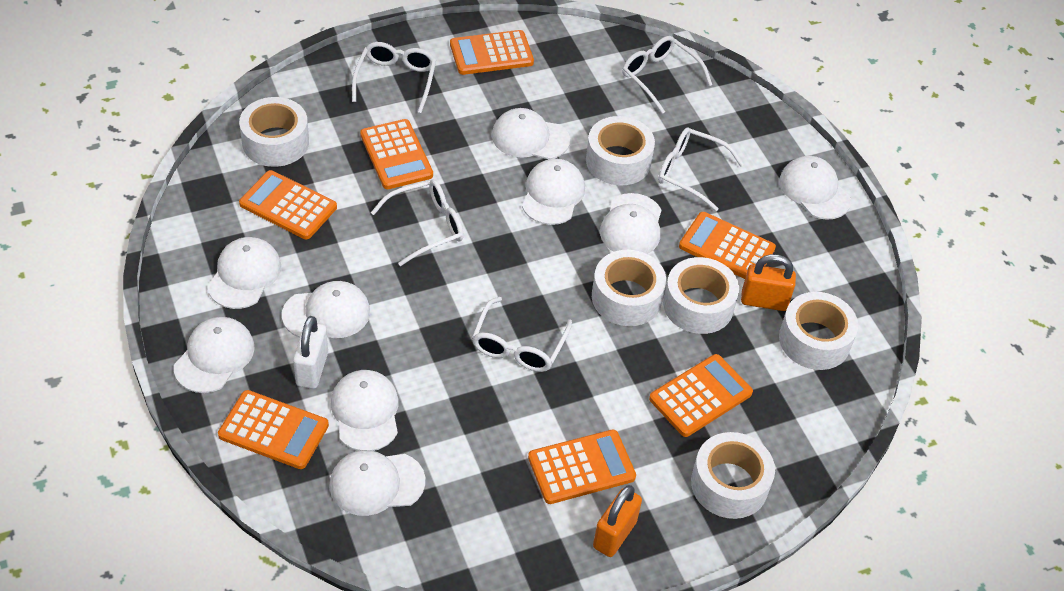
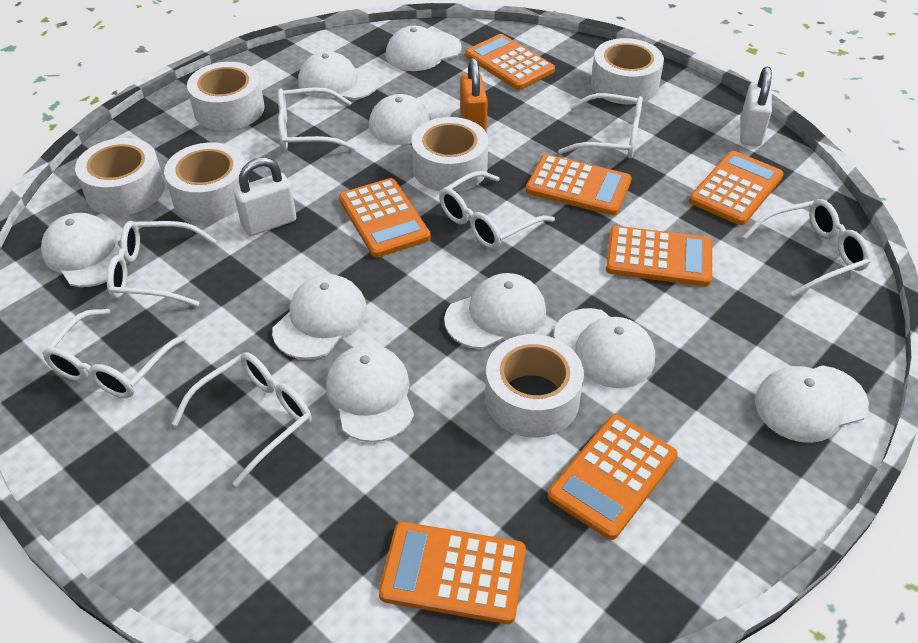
orange padlock: [593,485,642,557] [741,254,796,311] = 2 -> [460,58,488,132] = 1
white glasses: [352,42,436,113] [371,179,464,266] [472,297,572,372] [622,36,712,114] [658,128,744,211] = 5 -> [42,309,188,398] [107,221,217,307] [172,352,311,487] [278,87,356,150] [439,171,555,249] [558,93,643,158] [742,199,870,297] = 7
white padlock: [293,316,328,389] = 1 -> [233,157,296,236] [740,67,772,146] = 2

